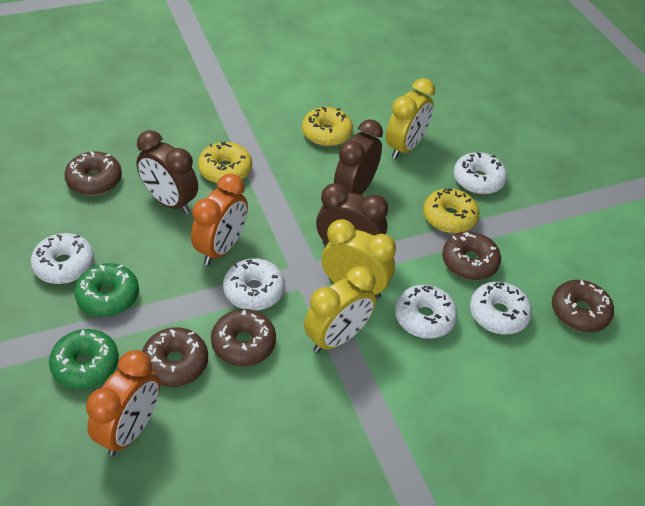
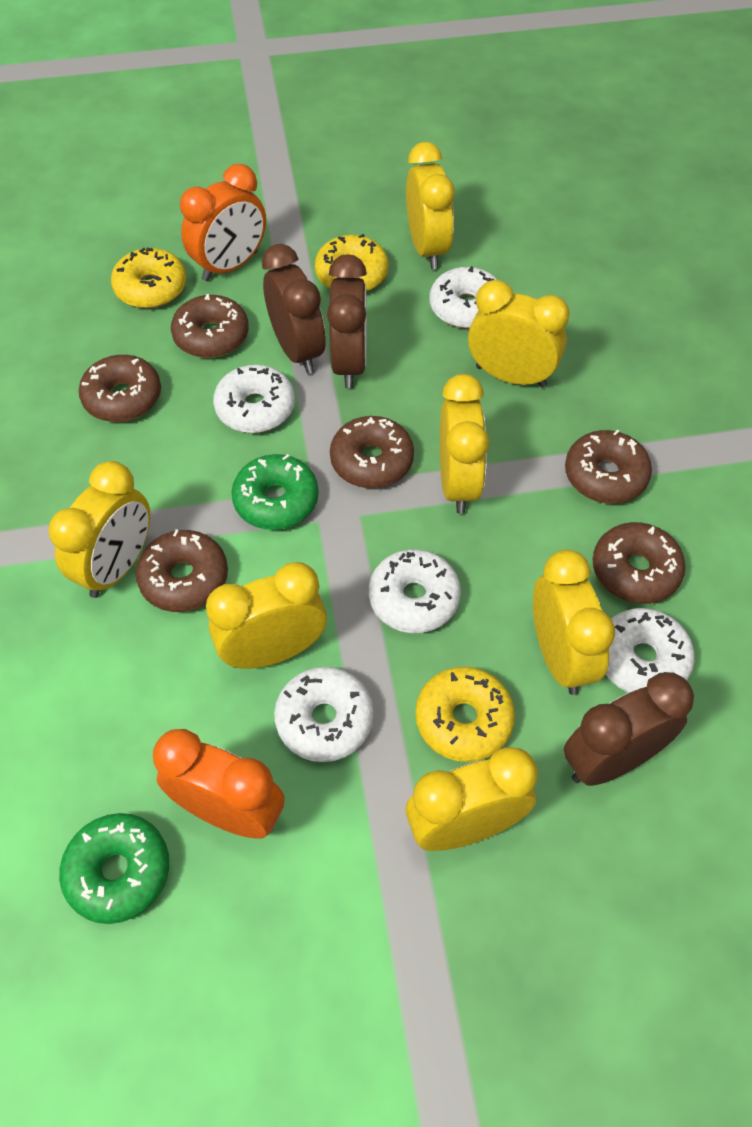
brown donut: [64,151,122,195] [142,327,208,387] [211,309,276,366] [442,232,501,280] [552,280,614,332] = 5 -> [79,355,161,422] [136,529,228,612] [171,294,249,358] [330,416,414,488] [565,429,652,504] [593,522,685,604] = 6
yellow clock: [304,266,376,353] [322,219,396,299] [386,78,435,159] = 3 -> [48,461,150,598] [206,562,327,669] [406,142,455,269] [406,747,538,851] [440,374,489,514] [468,280,570,388] [533,550,615,695] = 7

